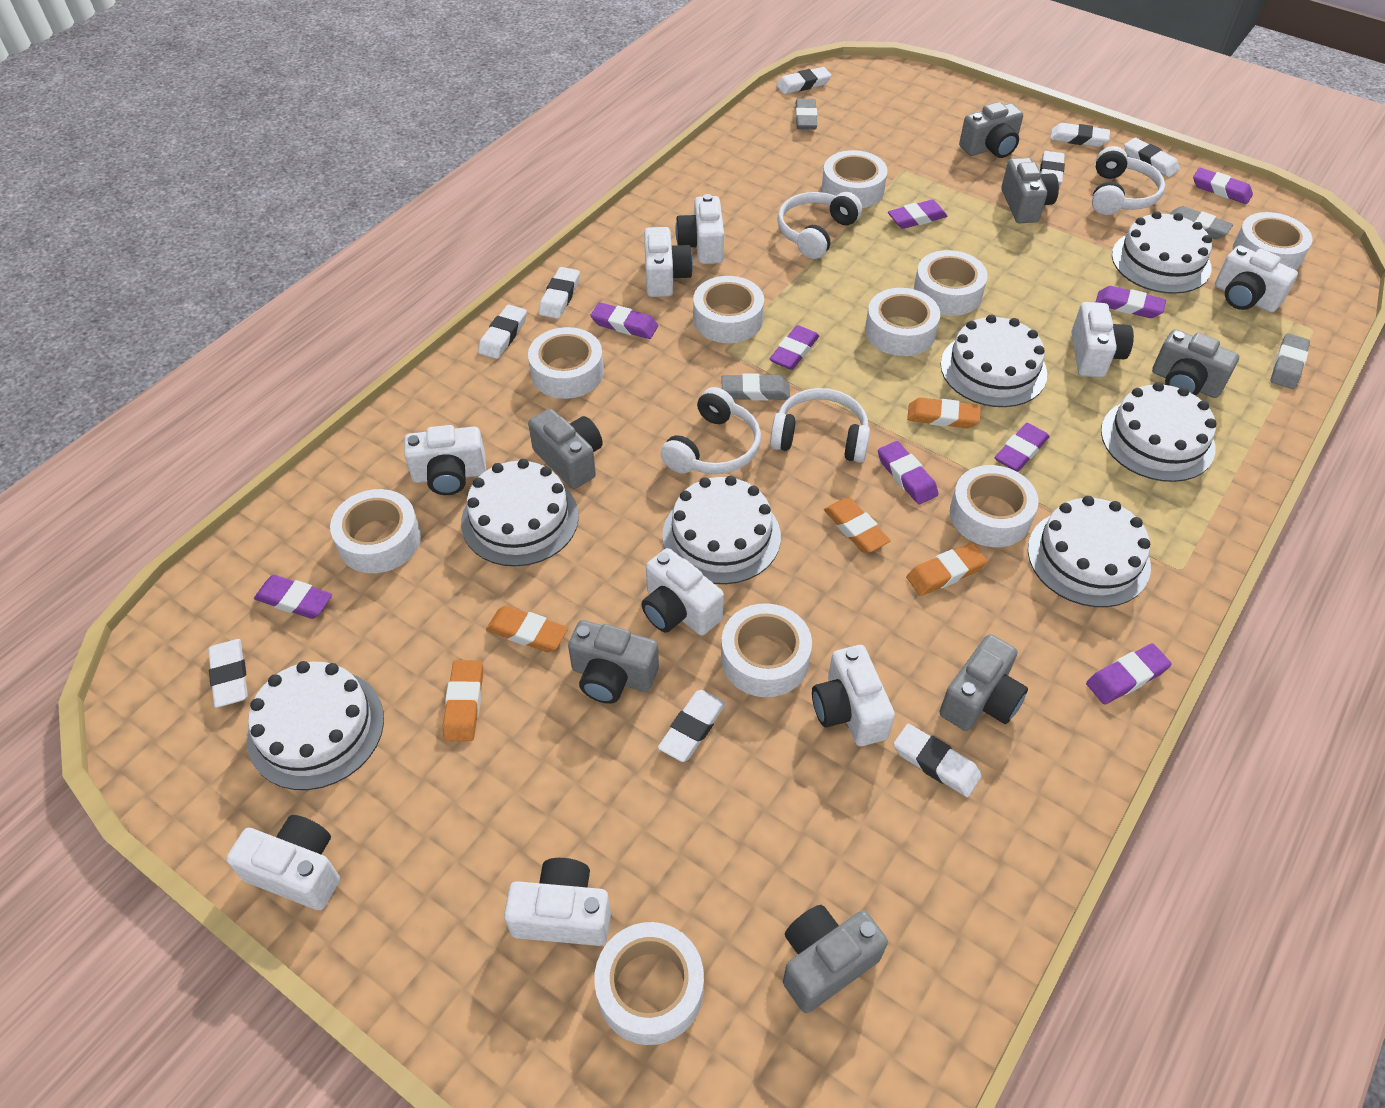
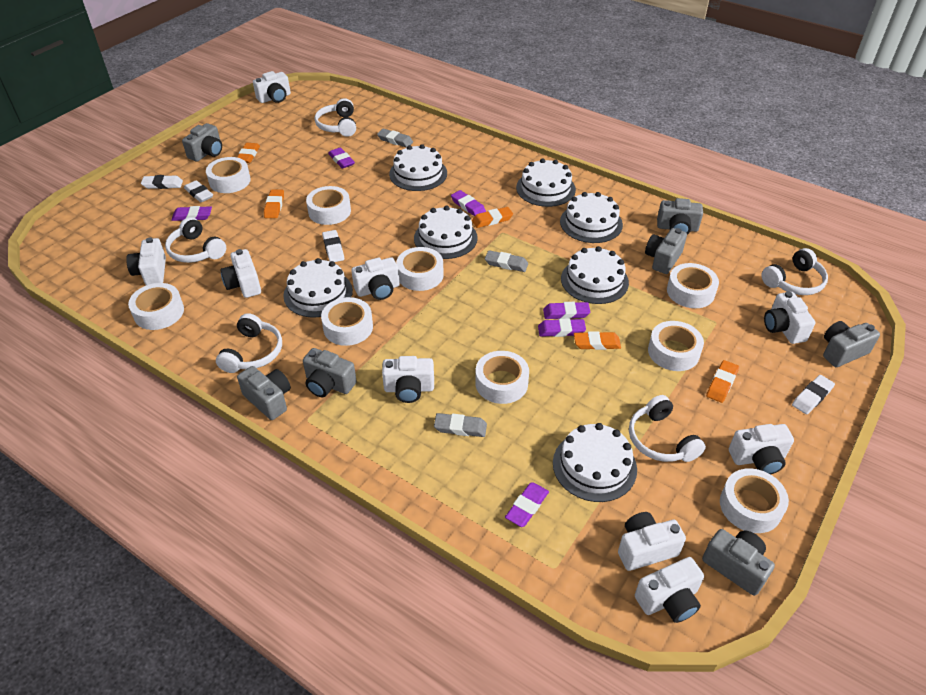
grey eraser: [722,374,790,401] [795,99,817,130] [1170,206,1233,239] [1271,333,1310,389] = 4 -> [377,129,413,148] [434,413,487,437] [485,250,528,272] = 3
purple eraser: [254,575,332,619] [590,302,658,339] [769,325,819,370] [878,441,939,504] [888,200,947,229] [995,423,1050,472] [1086,643,1172,704] [1096,286,1166,318] [1193,168,1253,204] = 9 -> [171,206,212,221] [328,147,355,169] [451,190,486,216] [505,482,549,527] [538,318,586,337] [543,302,590,319] = 6
white eraser: [208,639,248,708] [478,305,527,359] [539,267,580,319] [658,690,726,762] [777,67,832,94] [894,724,982,797] [1040,151,1065,186] [1050,123,1110,147] [1124,138,1180,177] = 9 -> [141,175,183,189] [184,180,213,202] [322,230,344,262] [792,375,835,414] = 4
white headphones: [660,387,761,474] [770,388,870,463] [777,192,862,259] [1092,146,1165,215] = 4 -> [165,217,226,263] [216,313,282,373] [314,98,356,137] [629,395,706,462] [761,248,828,295] = 5
white tape: [330,489,421,573] [528,327,604,399] [594,922,704,1045] [693,276,764,343] [721,603,812,697] [822,150,888,208] [865,288,940,356] [914,250,988,316] [950,465,1038,547] [1233,212,1312,270] = 10 -> [128,283,184,330] [206,157,251,193] [306,186,351,225] [321,297,373,346] [396,247,444,291] [475,351,529,404] [648,321,704,371] [667,263,719,308] [720,468,789,533] = 9

